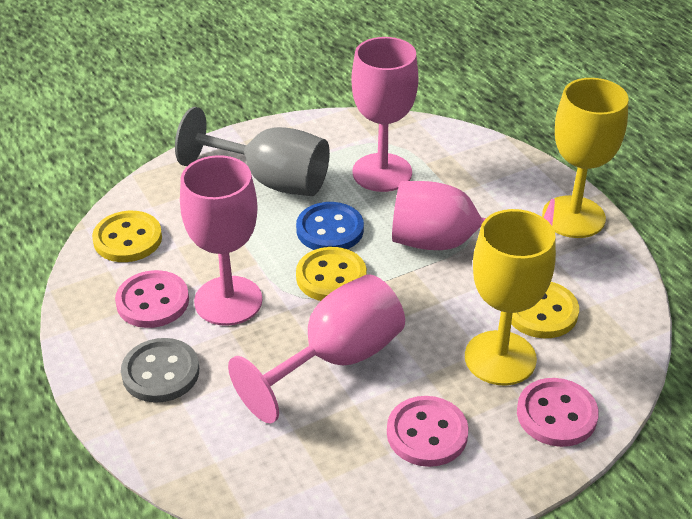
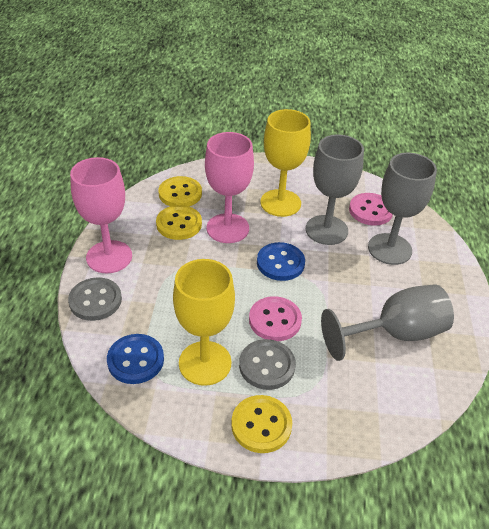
blue button: [296,202,364,250] = 1 -> [107,334,164,384] [257,242,305,281] = 2
grey button: [121,338,199,403] = 1 -> [68,277,122,321] [239,339,296,390] = 2
grey goblet: [175,107,330,196] = 1 -> [306,135,364,245] [321,284,454,361] [368,153,437,265] = 3
pink button: [115,270,189,328] [387,396,468,467] [517,378,599,447] = 3 -> [249,296,302,341] [349,193,393,226] = 2
pink goblet: [180,155,262,326] [228,274,405,424] [352,37,418,192] [392,181,555,250] = 4 -> [70,157,132,273] [205,132,254,243] = 2

